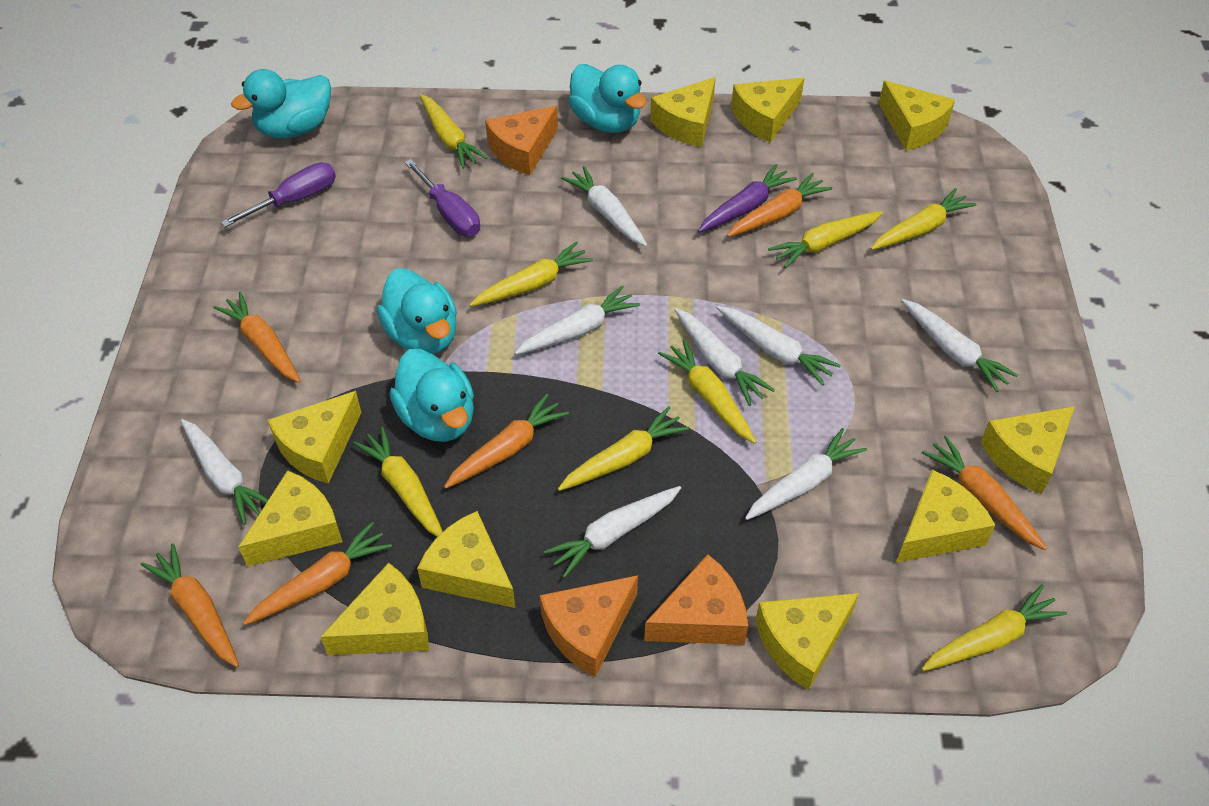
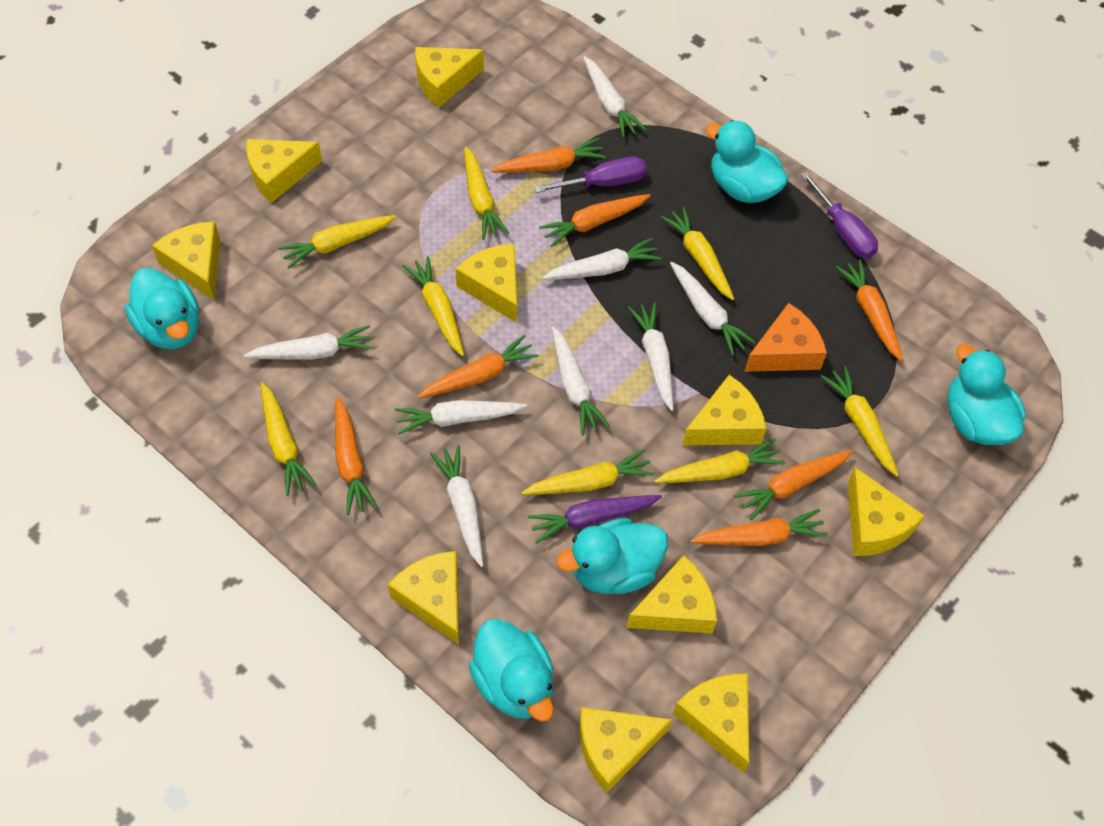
orange carrot: [141,543,239,667] [213,292,300,383] [243,522,392,625] [444,394,569,489] [727,173,832,237] [922,436,1047,550] = 6 -> [335,397,378,515] [417,335,539,399] [491,138,607,173] [539,194,651,247] [690,509,828,546] [734,450,853,520] [836,259,903,361] = 7
orange cheese: [485,106,558,175] [540,575,638,677] [644,554,748,645] = 3 -> [745,303,827,372] = 1
turquoise duck: [231,69,331,139] [377,268,457,354] [390,349,474,442] [569,64,647,133] = 4 -> [125,268,199,349] [469,619,554,722] [556,518,668,594] [705,120,788,203] [947,344,1026,445] = 5

